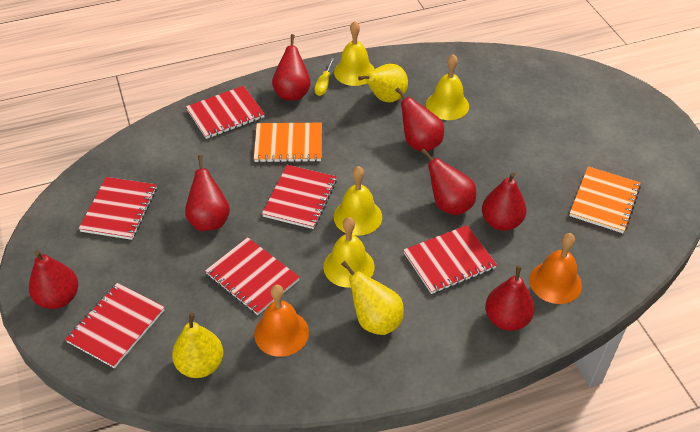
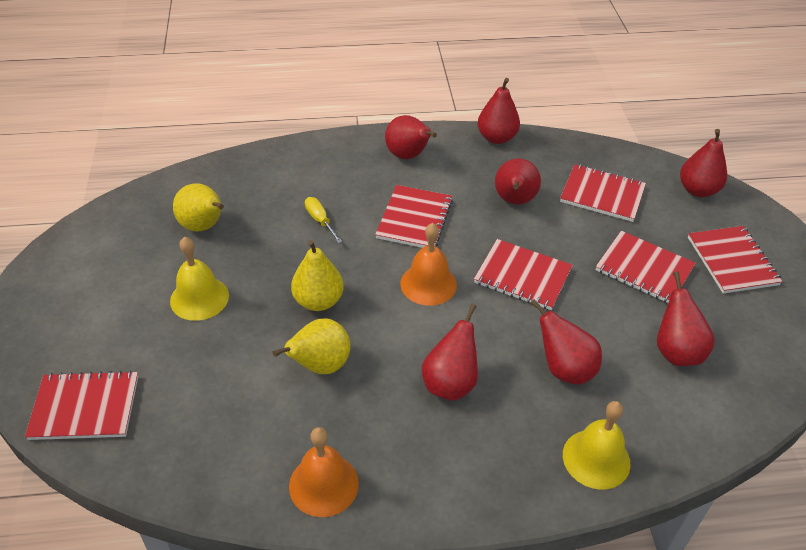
orange notebook: [254,123,322,163] [569,166,641,233] = 2 -> none = 0
yellow bell: [323,217,375,288] [334,21,375,86] [334,166,382,236] [426,54,469,120] = 4 -> [170,237,229,321] [563,401,630,490] = 2

